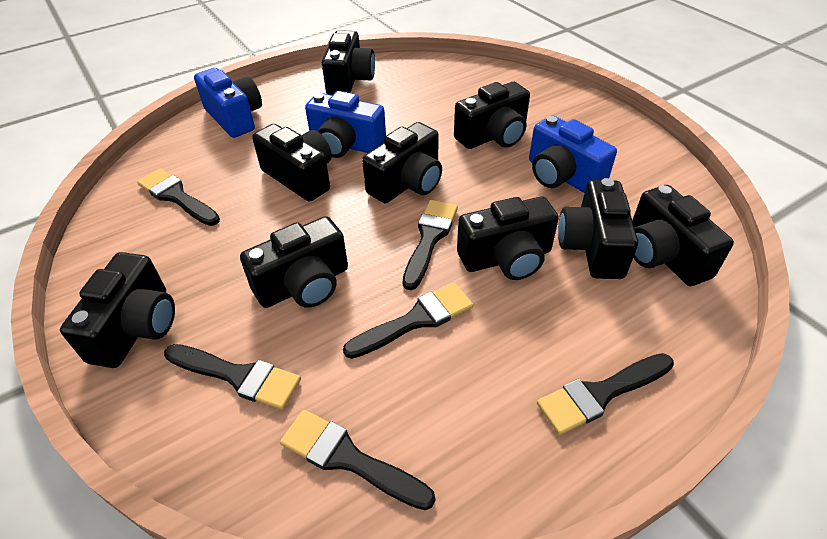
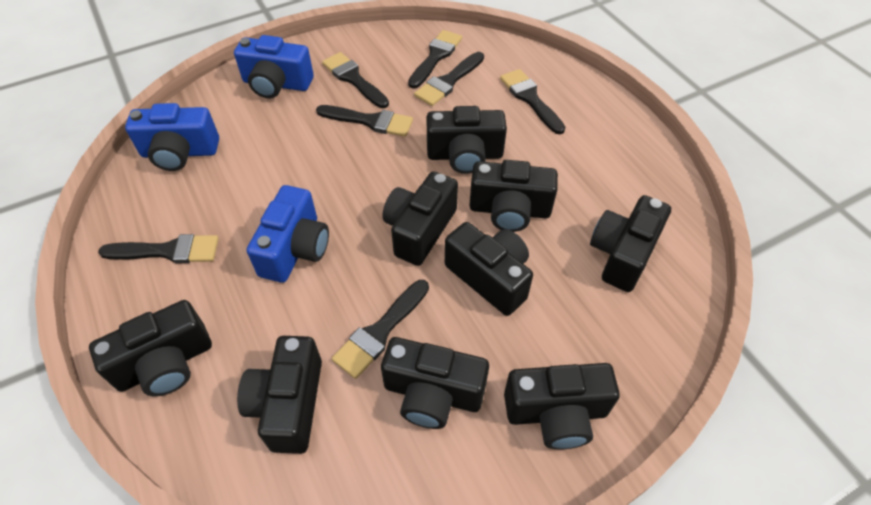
black brush: [137,169,220,226] [164,344,301,410] [280,410,435,510] [343,283,473,359] [403,200,458,290] [537,353,674,435] = 6 -> [98,234,219,263] [316,105,413,137] [322,52,389,108] [332,280,429,379] [408,30,462,89] [414,52,484,106] [500,69,566,134] = 7

